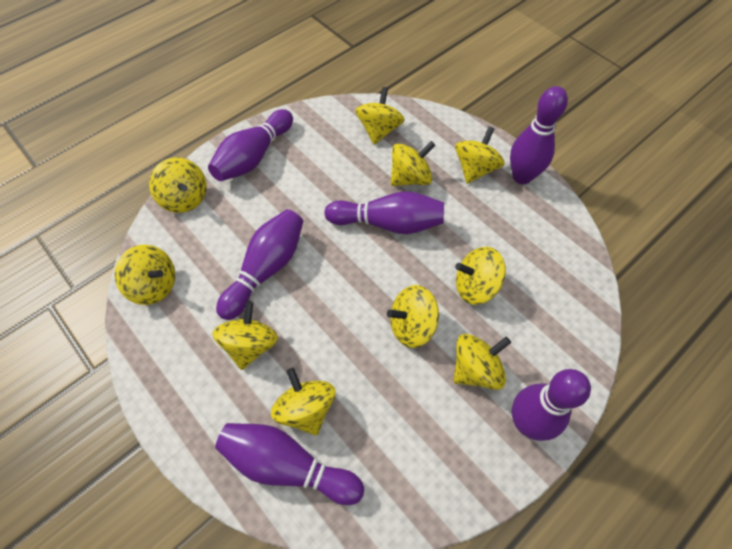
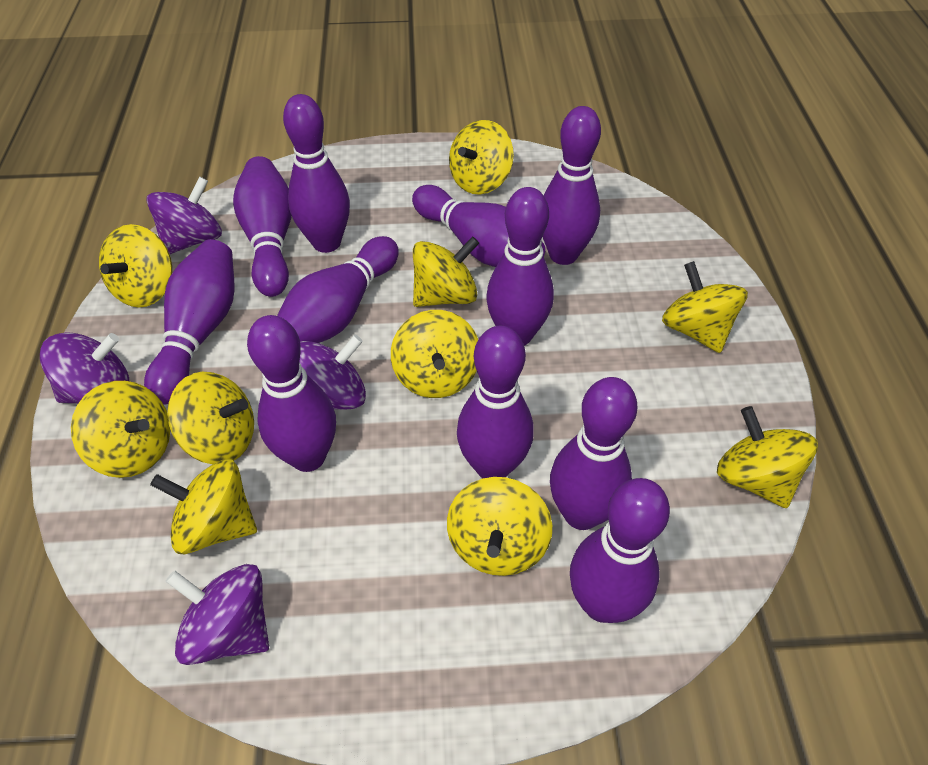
purple bowling pin: [208,109,293,181] [215,423,364,505] [216,209,303,320] [324,191,444,234] [510,86,568,184] [512,369,591,441] = 6 -> [144,239,235,405] [233,156,292,297] [247,315,336,472] [277,236,399,343] [283,94,350,253] [412,185,545,267] [457,326,534,478] [486,187,554,346] [542,106,601,265] [550,377,637,530] [570,478,670,623] = 11
purple spinning top: none = 0 -> [40,332,129,403] [146,177,222,254] [165,564,269,665] [299,335,366,410] = 4

